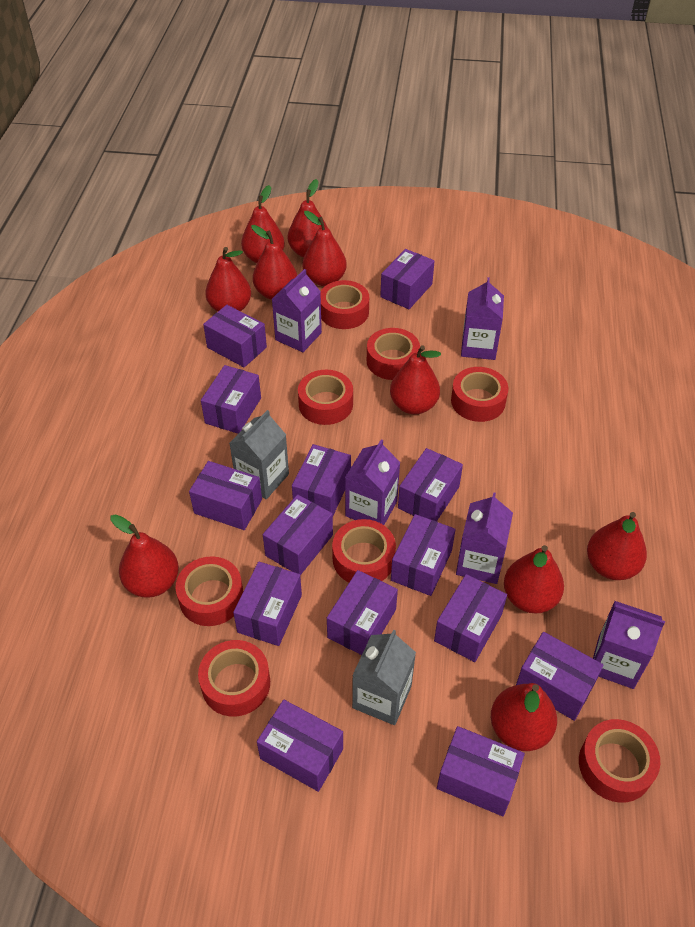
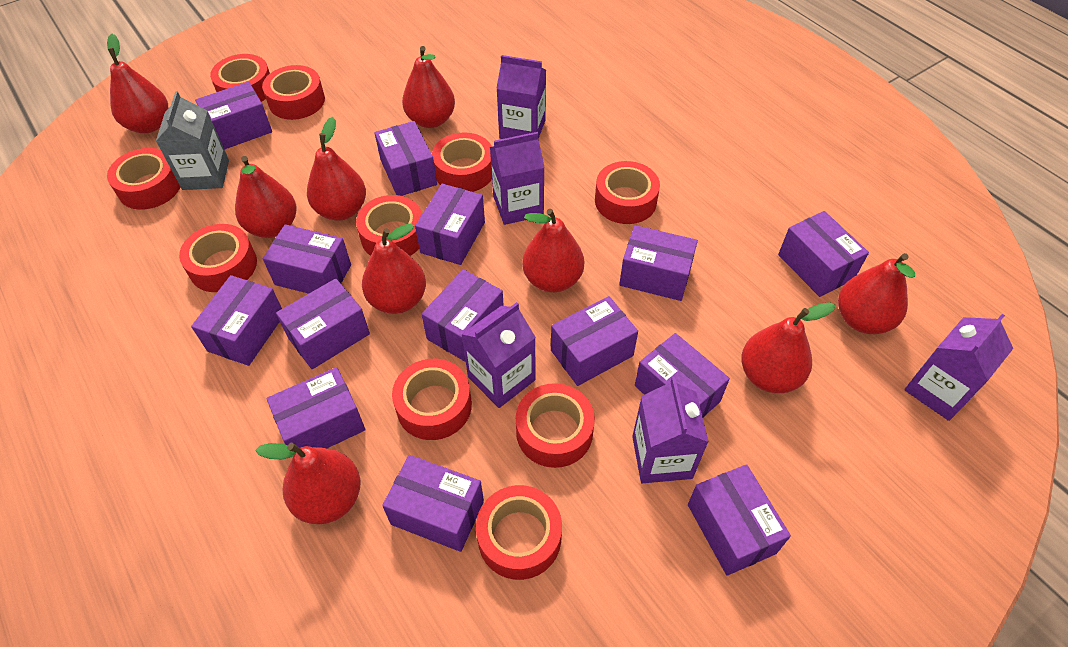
grey carton: [229,410,289,499] [352,629,416,725] = 2 -> [156,91,229,190] = 1
red pear: [111,514,179,598] [205,247,251,312] [241,185,285,263] [251,225,297,300] [288,179,328,258] [303,211,347,286] [390,345,441,415] [491,683,557,751] [504,545,564,614] [587,512,647,580] = 10 -> [107,34,168,133] [235,156,297,238] [255,442,361,524] [307,117,366,220] [362,223,426,314] [402,46,455,128] [522,209,584,292] [741,302,835,393] [838,253,915,334] = 9
red tape: [176,556,243,626] [198,640,270,717] [298,370,353,425] [320,280,369,329] [332,519,396,582] [367,328,420,380] [451,367,508,422] [579,719,660,803] = 8 -> [107,148,180,210] [179,224,257,292] [210,54,270,102] [262,65,325,120] [356,195,422,256] [392,359,472,440] [432,132,492,192] [476,485,562,580] [516,383,595,468] [595,161,660,224] = 10

